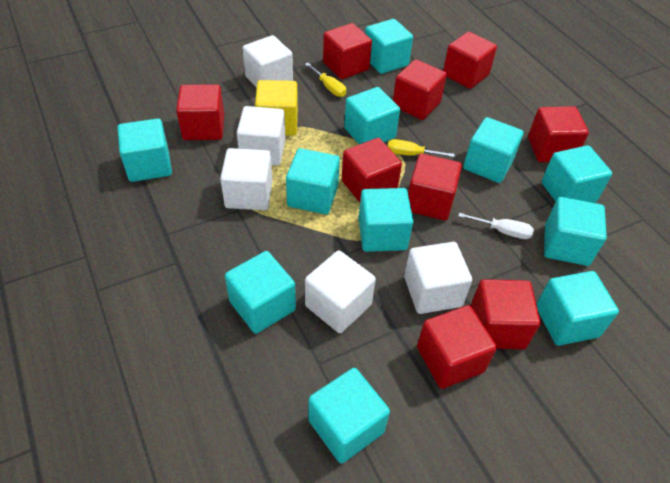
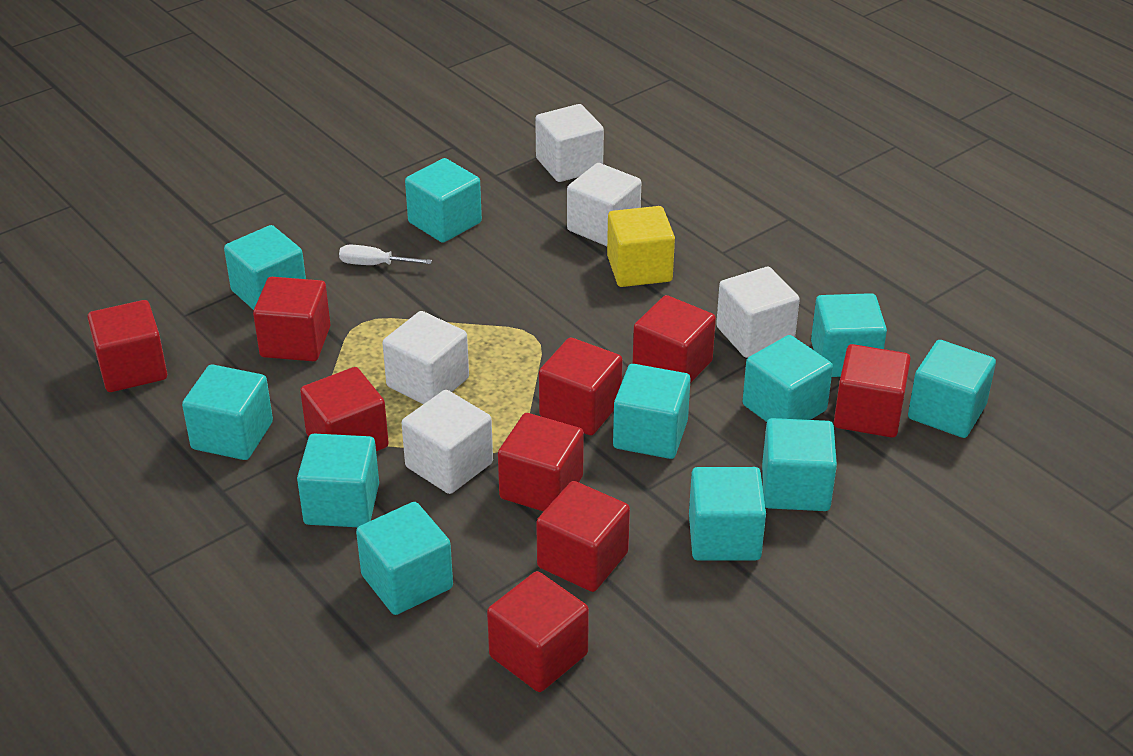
yellow screwdriver: [305,63,346,97] [388,139,455,157] = 2 -> none = 0

